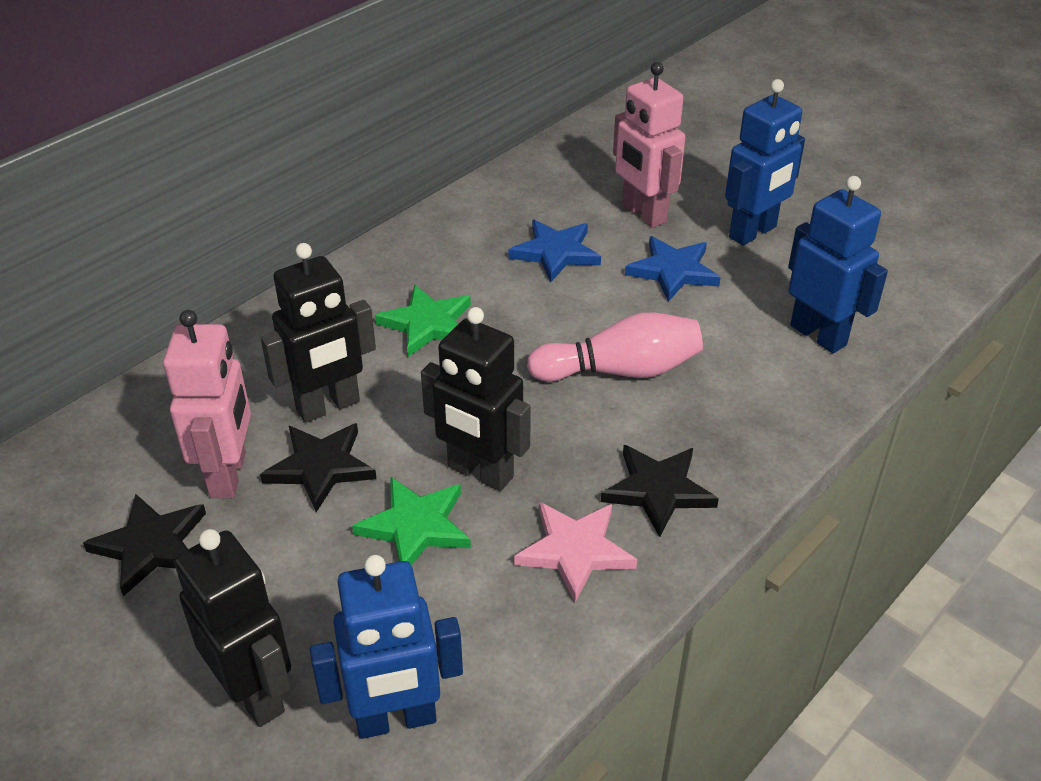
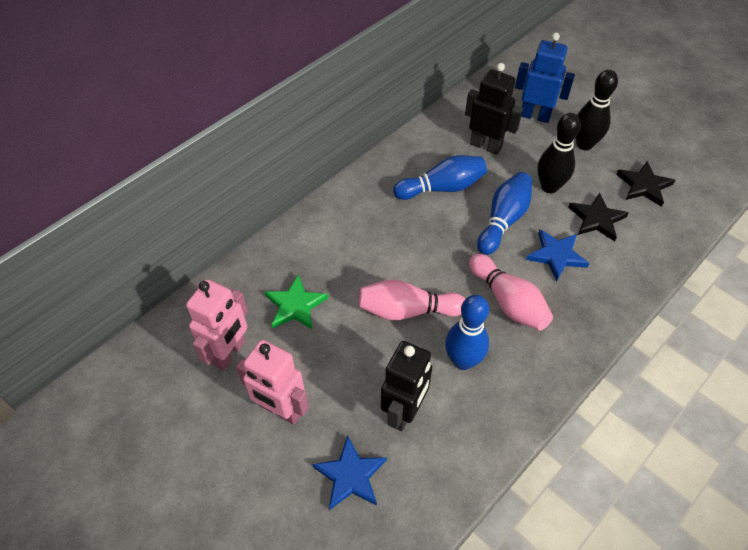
black bowling pin: none = 0 -> [538,113,581,193] [575,70,618,150] = 2
black robot: [174,529,291,727] [261,243,376,423] [421,307,531,491] = 3 -> [381,341,432,431] [465,63,523,155] = 2
black star: [83,494,206,597] [260,423,377,512] [601,445,719,537] = 3 -> [568,193,629,241] [616,161,675,207] = 2
blue bowling pin: none = 0 -> [393,155,487,200] [445,295,489,370] [477,172,532,255] = 3
blue robot: [310,555,463,739] [725,79,805,246] [788,176,888,353] = 3 -> [515,33,575,123] = 1
green star: [352,477,471,565] [375,285,471,357] = 2 -> [264,274,328,330] = 1
pink bowling pin: [527,312,703,382] = 1 -> [359,280,465,320] [469,254,553,330] = 2
pink star: [514,502,637,603] = 1 -> none = 0

